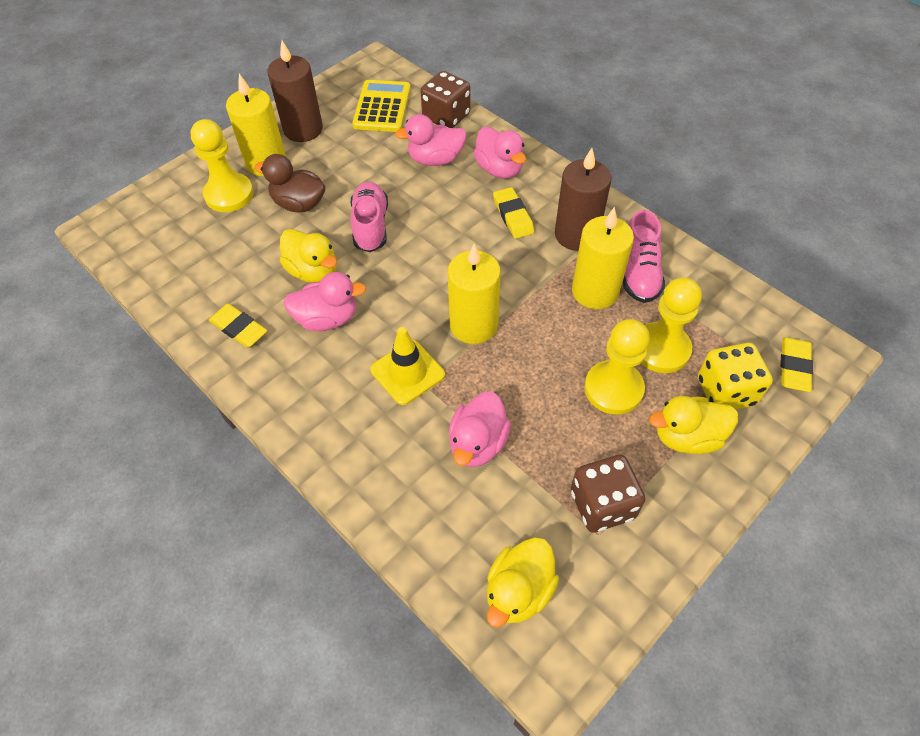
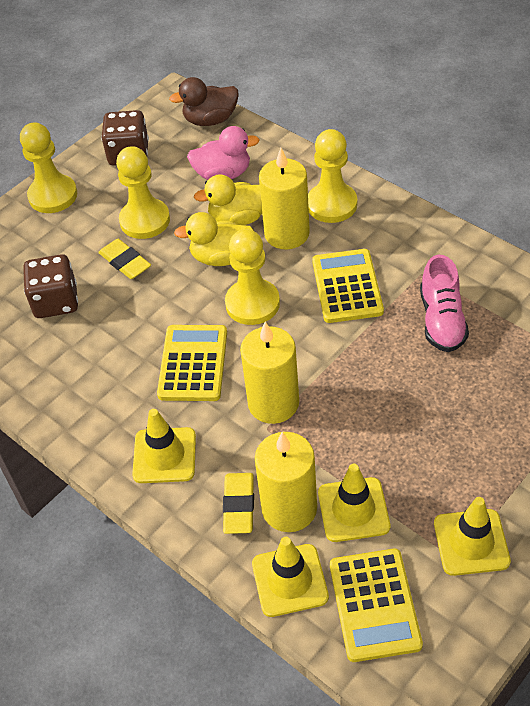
brown candle: [268,40,323,142] [555,148,611,251] = 2 -> none = 0
pink duck: [283,272,366,331] [395,114,466,166] [448,391,511,467] [474,127,526,179] = 4 -> [187,126,260,180] = 1
pink shoe: [350,182,388,252] [623,210,665,303] = 2 -> [420,255,469,352] = 1
yellow calculator: [352,80,411,132] = 1 -> [157,325,227,401] [312,249,384,323] [330,549,423,662] = 3
yellow dice: [698,343,773,410] = 1 -> none = 0
yellow duck: [280,229,337,283] [487,537,559,628] [649,396,738,454] = 3 -> [174,212,254,266] [194,174,262,225] = 2
yellow eraser: [209,304,267,348] [493,187,534,239] [780,337,813,392] = 3 -> [98,239,151,279] [223,473,254,534] = 2
yellow pawn: [190,119,254,212] [584,319,650,415] [641,278,702,373] = 3 -> [20,122,77,213] [116,146,170,239] [225,229,280,325] [308,129,357,223] = 4
yellow traffic cone: [370,327,445,405] = 1 -> [132,409,196,483] [252,537,329,617] [318,464,390,542] [434,497,511,576] = 4

